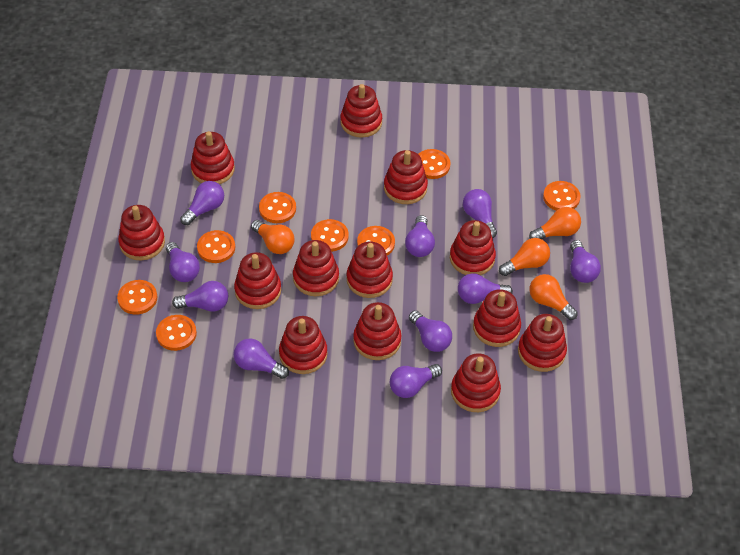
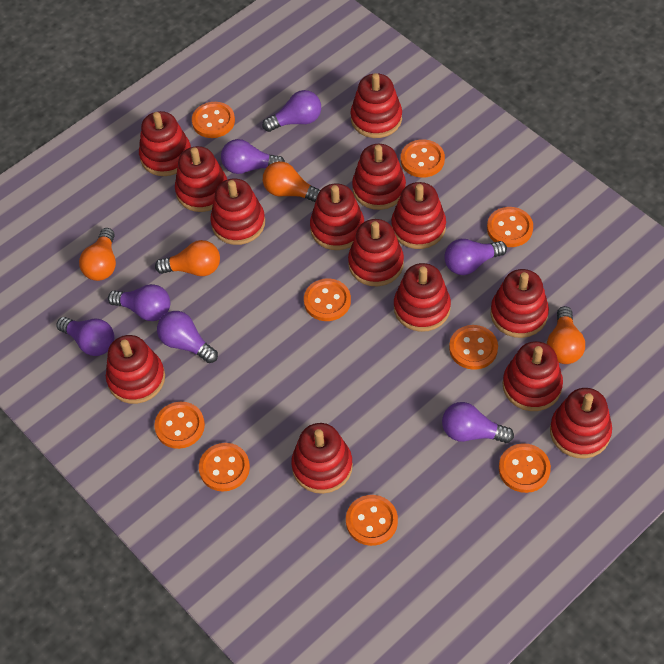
orange button: [117,280,157,315] [156,315,197,351] [197,230,235,263] [259,192,296,223] [311,219,348,252] [357,226,395,255] [418,149,450,179] [543,181,581,211] = 8 -> [154,402,205,449] [192,102,235,138] [199,443,250,492] [304,279,351,321] [346,495,398,546] [401,139,445,178] [449,325,498,370] [487,207,533,247] [499,443,551,493] = 9
purple light bulb: [166,242,200,282] [172,281,228,312] [180,181,224,225] [234,338,289,379] [390,364,442,398] [405,215,435,257] [409,310,452,352] [458,273,513,304] [463,189,497,238] [570,240,601,283] = 10 -> [56,317,114,356] [108,284,170,321] [157,311,218,363] [221,139,285,174] [262,90,321,132] [442,402,514,443] [444,239,507,275] = 7
red stacking toy: [118,205,165,260] [191,131,235,184] [234,252,281,309] [279,316,328,374] [293,240,339,296] [340,84,382,138] [346,242,393,298] [353,302,401,360] [384,150,428,204] [450,220,496,275] [451,353,501,412] [473,289,521,347] [518,314,567,372] = 13 -> [106,335,165,404] [139,111,191,176] [175,146,227,212] [210,178,265,245] [291,423,353,494] [310,183,364,250] [348,219,404,286] [350,73,402,138] [352,144,406,210] [391,182,446,249] [394,263,451,332] [491,269,549,338] [503,341,563,411] [550,388,612,459] = 14

